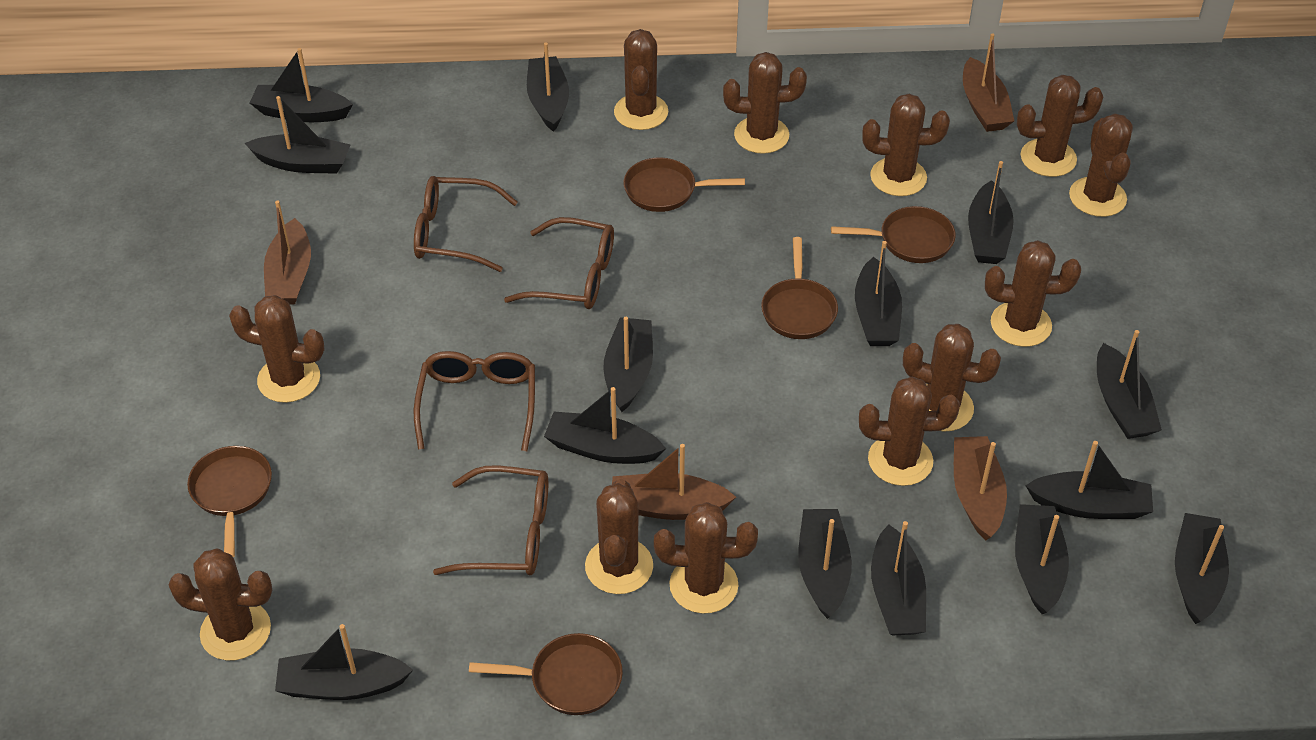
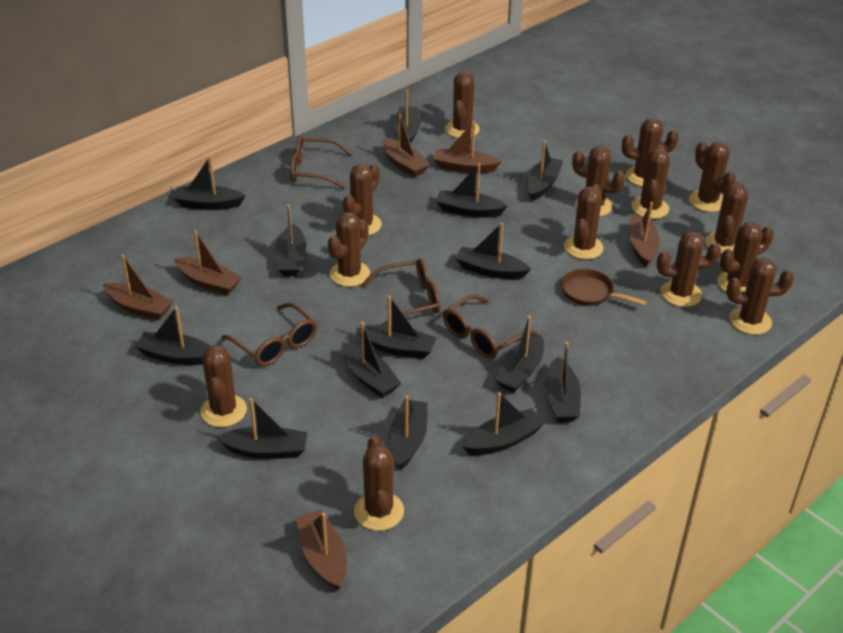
brown boat: [264,200,311,304] [612,444,736,520] [954,436,1007,540] [963,33,1014,132] = 4 -> [103,255,174,320] [174,230,242,295] [296,509,346,590] [382,113,430,177] [433,121,502,173] [629,202,660,267] = 6
brown cactus: [169,549,272,661] [229,295,324,403] [585,479,653,594] [614,29,668,130] [654,502,758,614] [723,52,807,154] [859,377,960,486] [862,94,950,196] [903,324,1001,432] [985,240,1081,347] [1016,75,1103,177] [1069,113,1133,217] = 12 -> [200,345,247,427] [328,212,370,287] [343,164,382,235] [354,435,404,531] [445,72,480,138] [564,185,603,259] [572,146,625,216] [622,118,678,187] [631,147,670,219] [657,231,721,307] [689,141,736,212] [705,181,748,255] [717,222,774,292] [726,258,794,335] = 14
brown pan: [187,446,272,557] [469,633,623,715] [623,157,745,212] [761,237,838,339] [831,206,956,263] = 5 -> [561,269,646,306] = 1

